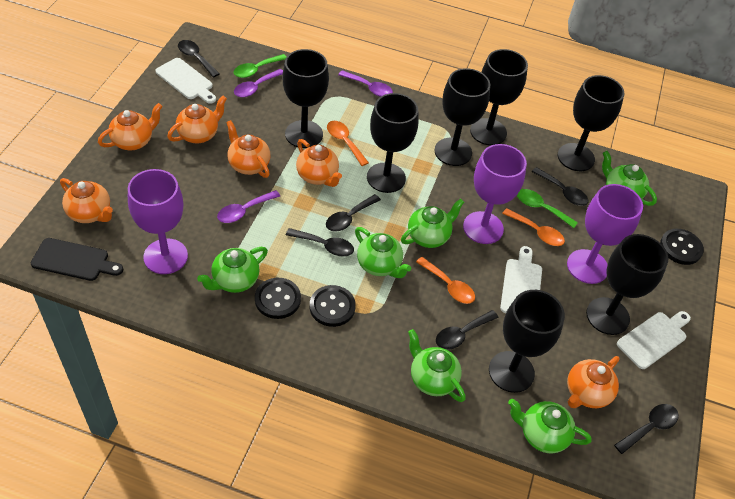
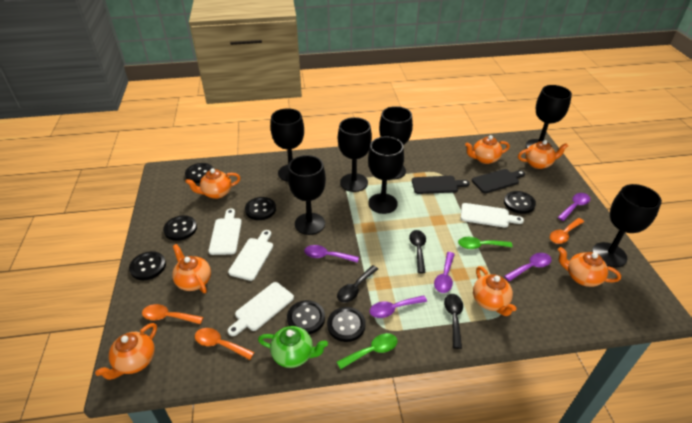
black button: [255,278,301,319] [310,285,356,327] [660,229,704,265] = 3 -> [129,251,166,280] [163,215,197,241] [185,163,214,183] [245,197,276,220] [287,300,325,334] [327,307,366,342] [504,191,536,214] = 7
black cutting board: [31,238,124,281] = 1 -> [412,176,470,194] [472,169,525,193] = 2
black spoon: [178,40,219,78] [286,228,354,257] [326,194,381,232] [436,310,499,350] [532,167,588,206] [614,404,679,454] = 6 -> [337,265,378,303] [409,230,426,273] [444,294,463,349] = 3
green teapot: [197,247,268,293] [355,227,411,278] [401,199,464,248] [408,329,466,402] [508,399,592,454] [602,151,657,206] = 6 -> [258,326,328,368] = 1
orange teapot: [60,178,113,223] [98,103,163,150] [167,96,227,144] [226,120,271,178] [296,139,342,187] [567,356,620,408] = 6 -> [95,323,157,380] [172,244,211,293] [186,168,241,199] [465,135,510,164] [473,266,517,316] [518,140,568,169] [558,247,621,287] = 7
purple goblet: [128,169,188,274] [463,144,527,244] [567,184,643,284] = 3 -> none = 0
purple spoon: [217,190,280,223] [234,69,283,97] [338,70,393,97] = 3 -> [304,245,359,263] [370,295,427,318] [434,252,455,293] [504,253,552,282] [557,193,590,221] = 5
white cutting board: [155,58,216,104] [500,246,542,313] [617,311,691,369] = 3 -> [208,209,242,255] [228,230,273,281] [228,282,294,336] [461,203,524,228] = 4

